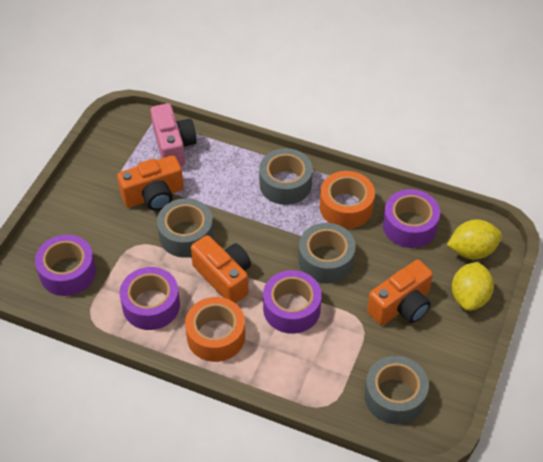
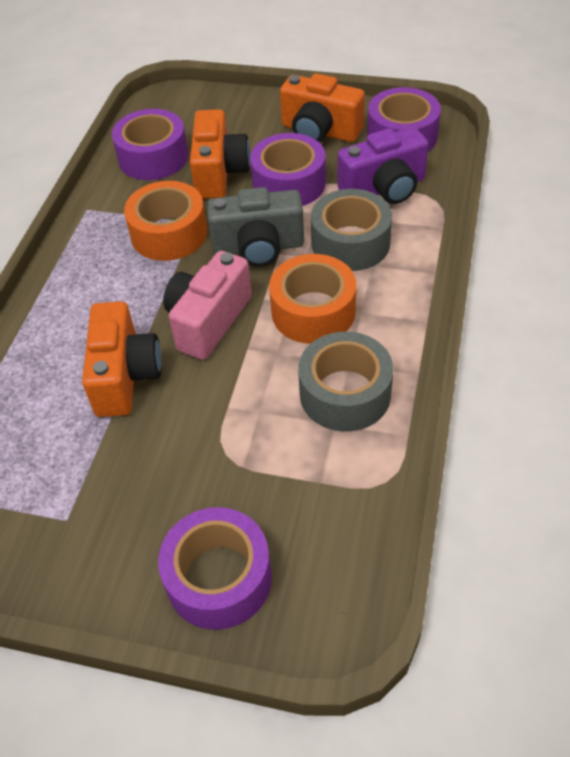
grey camera: none = 0 -> [207,187,304,267] = 1
grey tape: [157,198,214,258] [259,148,313,205] [298,223,356,284] [364,356,429,424] = 4 -> [298,332,393,432] [311,189,392,271] = 2
purple camera: none = 0 -> [338,127,429,204] = 1
yellow lemon: [447,220,502,260] [452,262,494,311] = 2 -> none = 0

